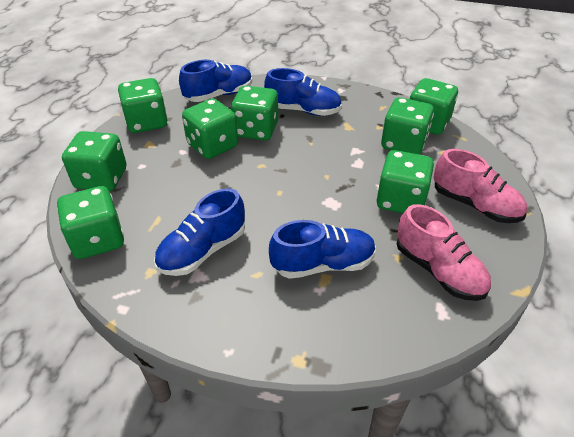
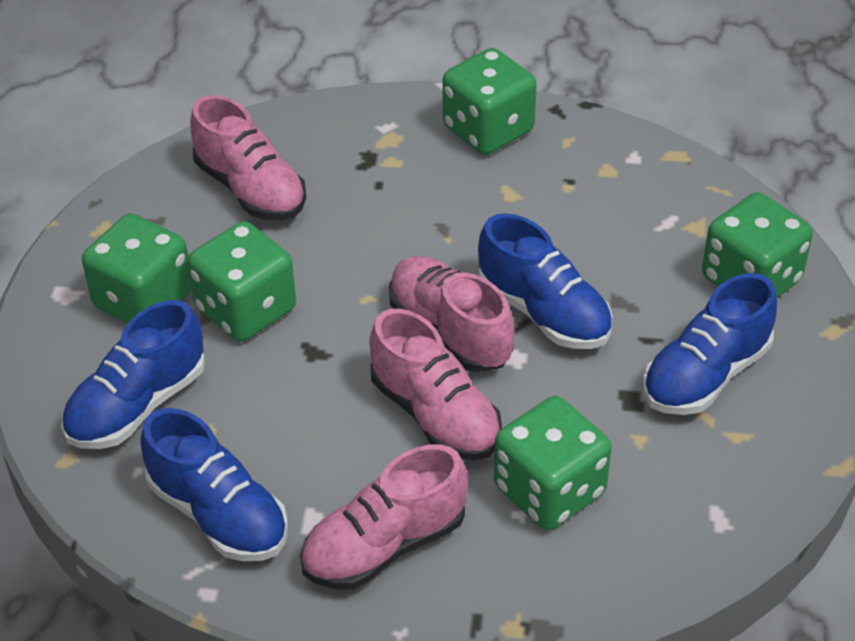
green dice: [57,186,124,259] [62,131,126,191] [118,78,167,133] [182,98,238,159] [231,86,278,141] [377,150,434,213] [381,97,434,155] [409,78,458,135] = 8 -> [82,213,192,324] [187,221,296,342] [443,48,537,155] [494,396,612,530] [702,192,813,298] = 5
pink shoe: [397,204,491,301] [433,149,527,223] = 2 -> [190,95,306,221] [300,444,468,590] [369,309,502,460] [389,256,515,372] = 4

